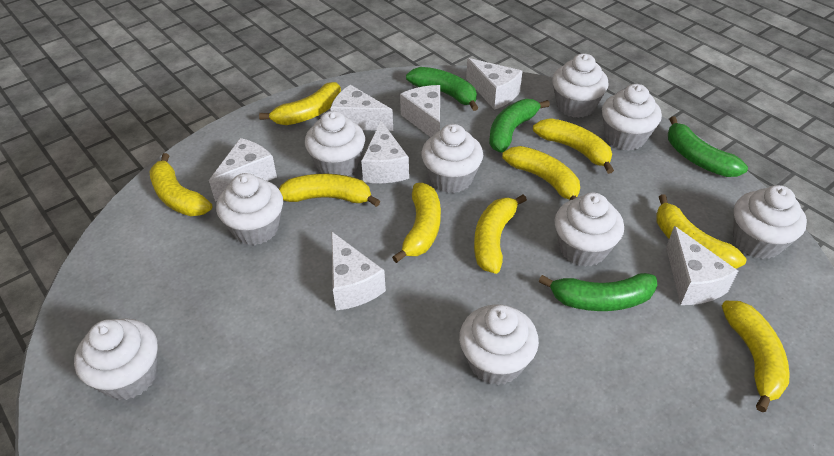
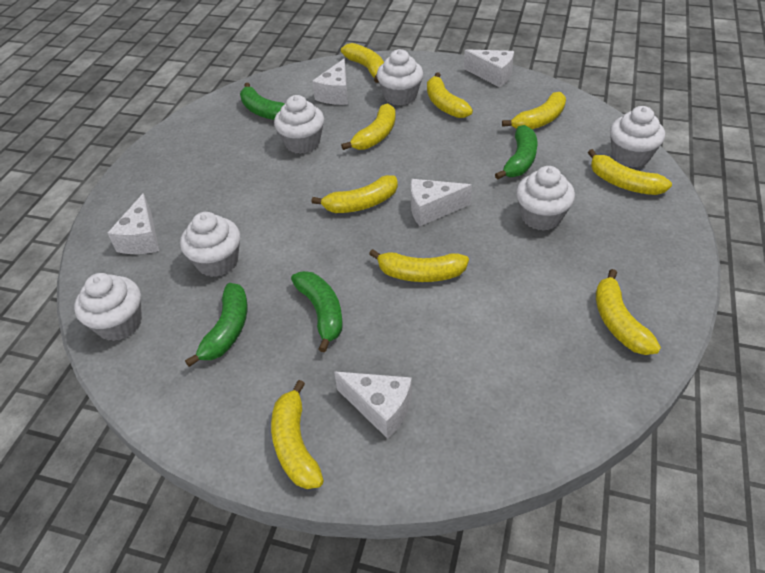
white cheese: [209,138,277,202] [330,85,393,131] [332,232,386,310] [361,121,409,183] [400,85,440,137] [466,58,522,110] [666,226,738,305] = 7 -> [108,193,159,254] [312,59,348,105] [334,372,412,439] [411,179,472,226] [464,49,514,87] = 5
white cupcake: [74,319,158,400] [216,173,283,245] [305,111,365,176] [421,124,483,193] [459,305,539,385] [552,53,609,118] [555,193,624,267] [602,84,662,151] [733,185,807,259] = 9 -> [74,273,142,341] [180,212,240,277] [274,95,324,154] [377,49,423,106] [516,166,575,231] [610,106,665,168] = 6

